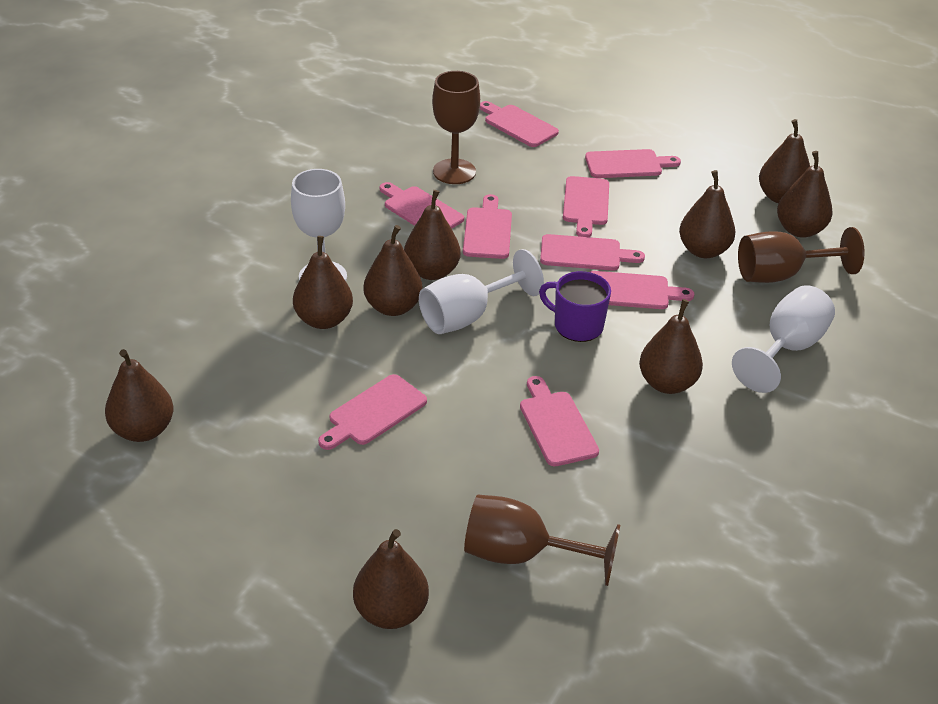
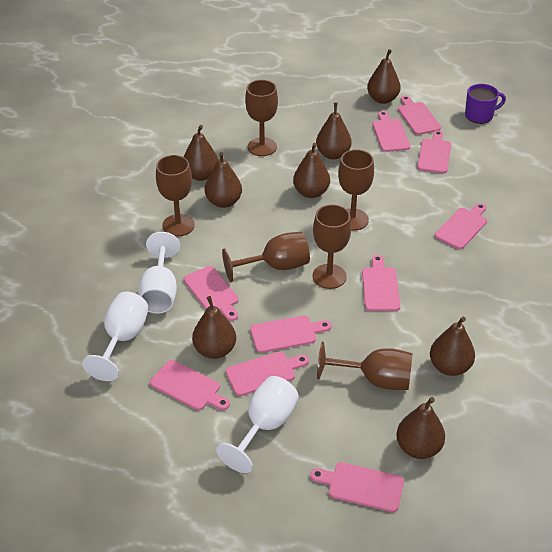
brown goblet: [432,71,480,184] [464,494,620,586] [738,227,865,283] = 3 -> [156,155,195,237] [222,232,310,282] [245,80,278,156] [312,204,351,289] [317,342,413,390] [338,149,374,231] = 6
brown pear: [105,349,173,442] [293,236,353,329] [353,529,429,629] [364,225,423,316] [404,190,461,280] [639,299,703,394] [679,170,735,258] [759,119,810,203] [777,151,833,238] = 9 -> [184,125,218,181] [192,296,236,359] [205,152,242,208] [293,143,330,198] [316,102,352,160] [367,49,401,104] [396,397,445,459] [430,317,475,376] = 8
pink cutting board: [318,374,427,450] [379,182,464,229] [463,194,512,259] [480,101,559,147] [520,376,599,466] [540,234,645,271] [563,176,609,237] [585,149,681,178] [590,271,694,309] = 9 -> [150,360,230,410] [184,266,239,321] [226,352,309,396] [250,315,331,353] [310,462,404,512] [362,255,400,311] [373,111,411,152] [398,96,441,135] [417,130,451,173] [435,203,487,249] = 10

